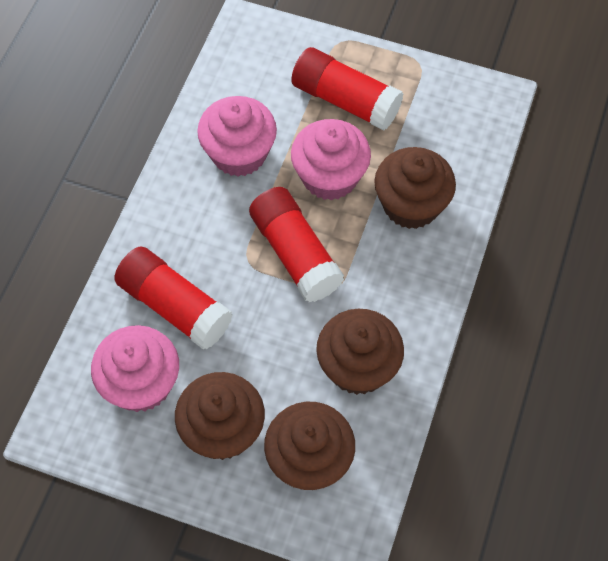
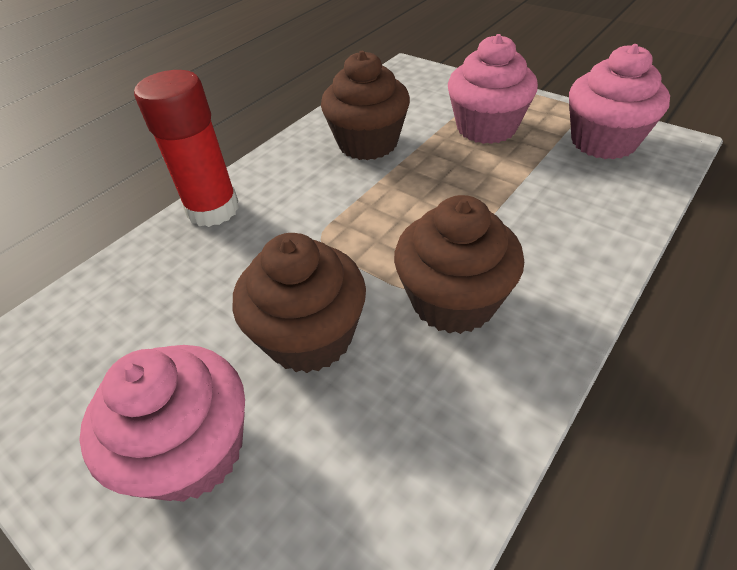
brown cupcake: [175,372,265,460] [264,402,355,490] [316,309,404,395] [374,147,456,229] = 4 -> [233,233,366,373] [321,51,410,160] [394,195,524,334] = 3
red glue stick: [114,247,233,350] [249,187,344,302] [291,47,404,131] = 3 -> [134,70,239,227] = 1

